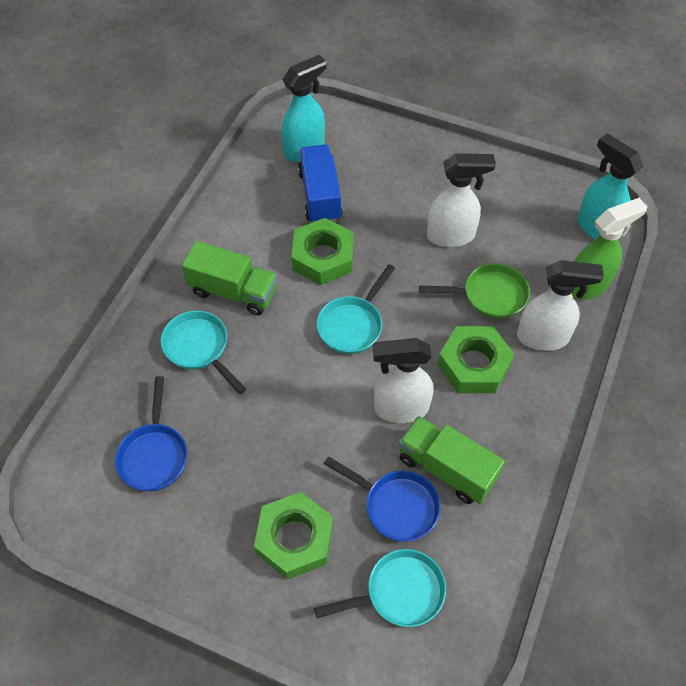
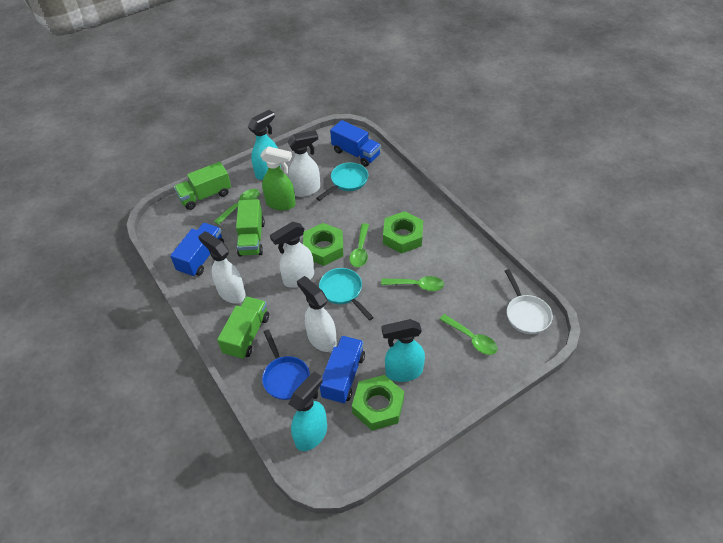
blue pan: [115,376,187,492] [324,456,441,542] = 2 -> [262,329,310,400] = 1
blue truck: [298,145,343,222] = 1 -> [170,223,224,277] [320,336,365,404] [330,120,381,167] = 3
green pan: [419,263,530,319] = 1 -> none = 0
green spoon: none = 0 -> [214,189,260,225] [349,223,369,267] [381,276,444,291] [439,314,497,355] = 4
green truck: [182,241,278,315] [399,416,505,504] = 2 -> [174,162,231,210] [217,296,269,360] [236,199,265,256] = 3
turquoise pan: [161,311,246,394] [314,549,446,627] [317,264,395,354] = 3 -> [316,162,368,201] [319,268,374,321] = 2
turquoise spray bottle: [281,55,327,162] [577,133,644,240] = 2 -> [248,110,281,180] [289,371,327,451] [382,319,425,382] = 3
white pan: none = 0 -> [505,269,553,334] = 1
white spray bottle: [373,338,433,423] [427,153,496,247] [517,260,604,351] = 3 -> [198,231,246,303] [270,222,314,287] [287,130,320,197] [297,276,337,352] = 4

